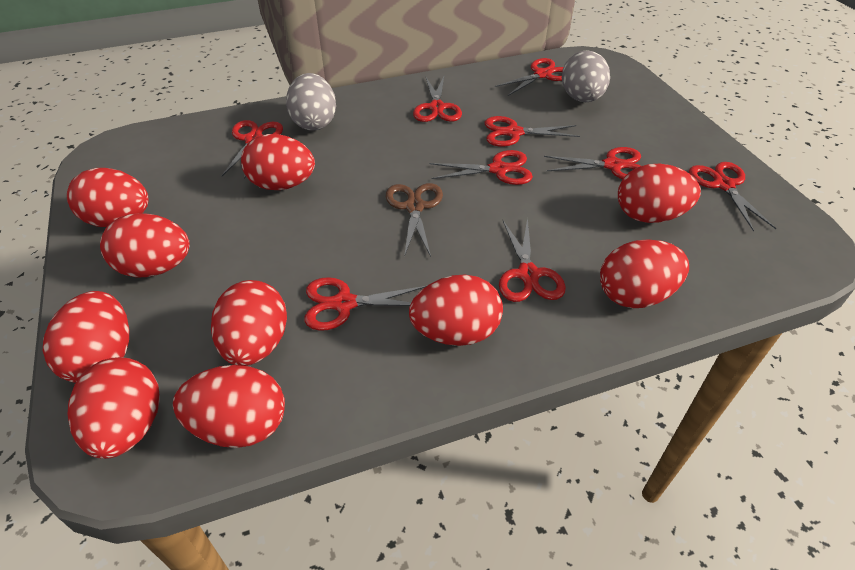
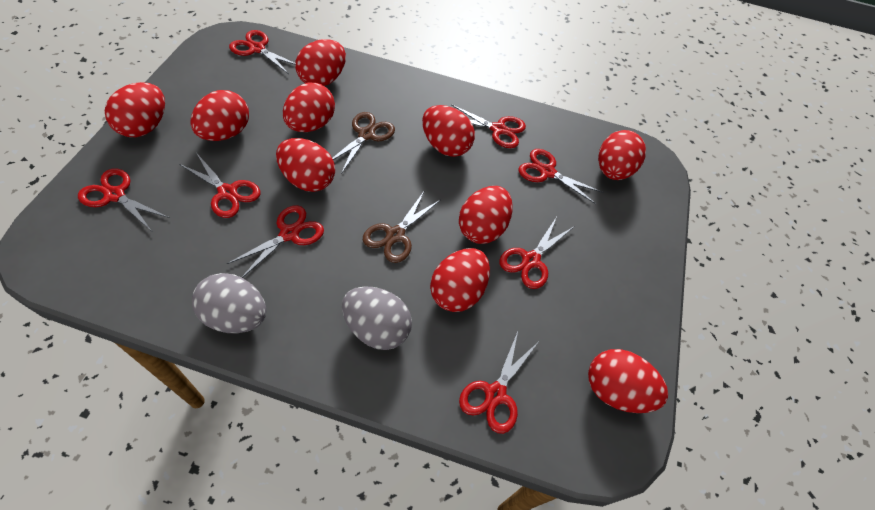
brown scissors: [386,183,443,257] = 1 -> [332,112,395,174] [363,190,440,263] = 2
red scissors: [222,120,283,178] [304,277,426,331] [413,76,462,122] [430,150,533,185] [485,116,580,147] [495,58,563,96] [499,218,566,302] [544,147,641,179] [689,162,776,232] = 9 -> [78,168,170,230] [179,154,261,218] [227,205,324,278] [229,30,295,74] [451,104,526,148] [459,331,537,434] [499,217,574,289] [519,149,603,204] = 8

